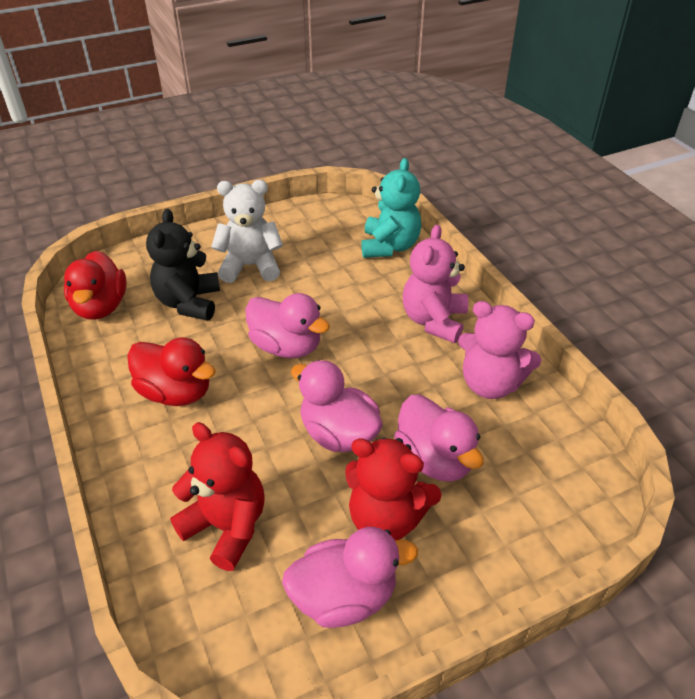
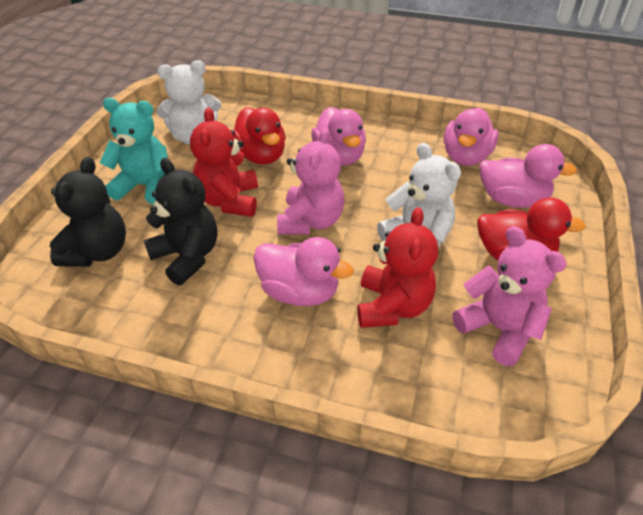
black teddy bear: [146,209,220,321] = 1 -> [50,157,126,267] [144,158,217,285] = 2
white teddy bear: [211,180,283,283] = 1 -> [156,61,222,145] [377,143,461,248] = 2

